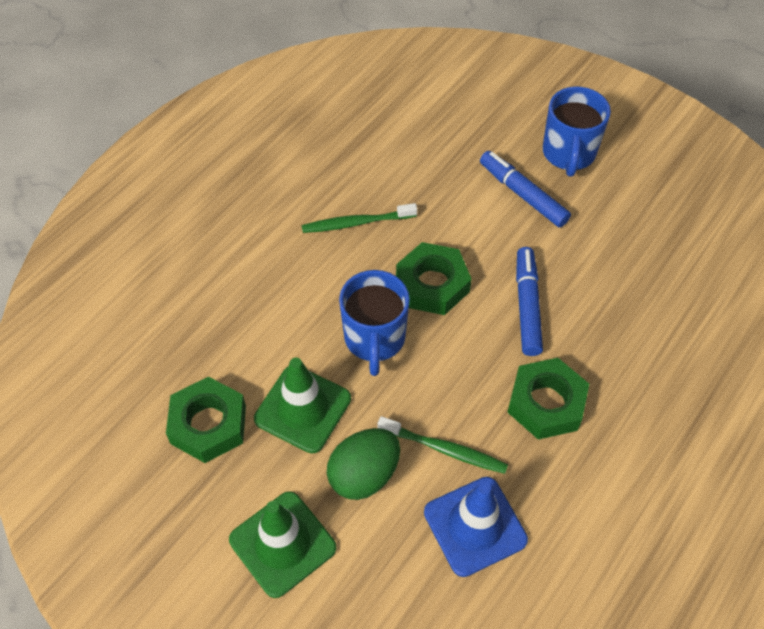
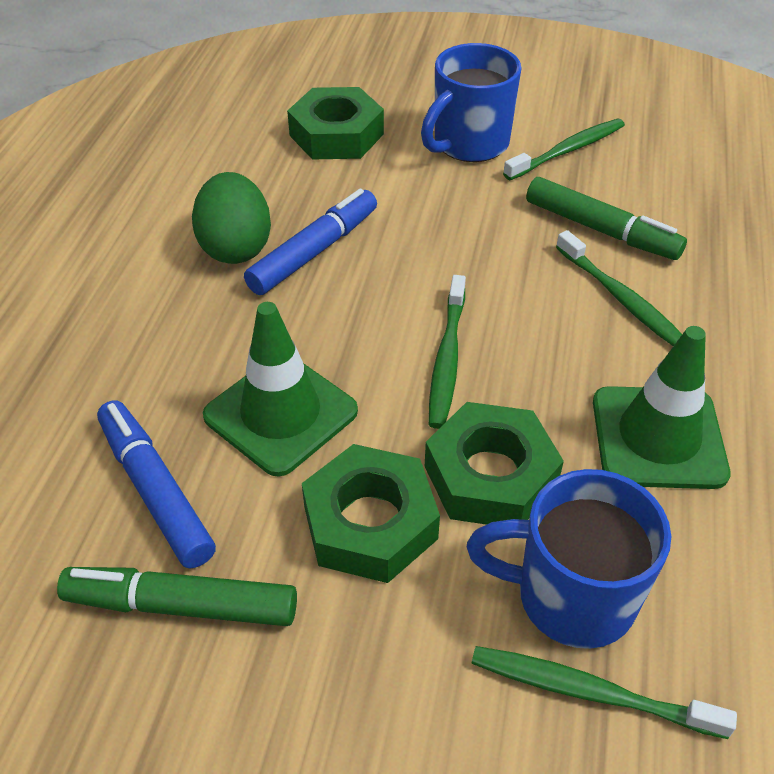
blue traffic cone: [424,477,528,577] = 1 -> none = 0
green marker: none = 0 -> [57,567,297,626] [526,177,687,260] = 2
green toothbrush: [302,203,417,233] [377,416,508,474] = 2 -> [429,275,466,429] [471,646,737,739] [503,119,625,180] [556,230,682,346] = 4

